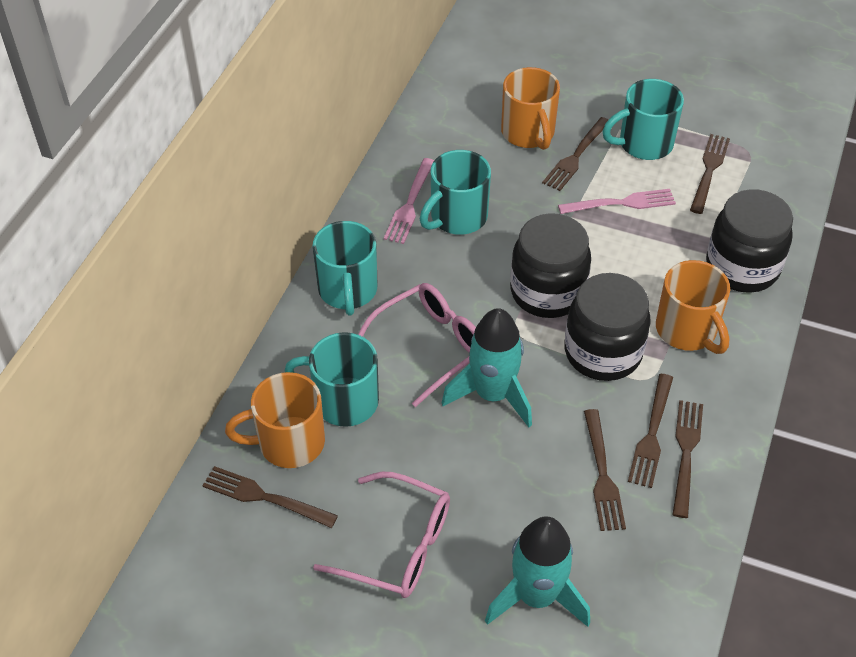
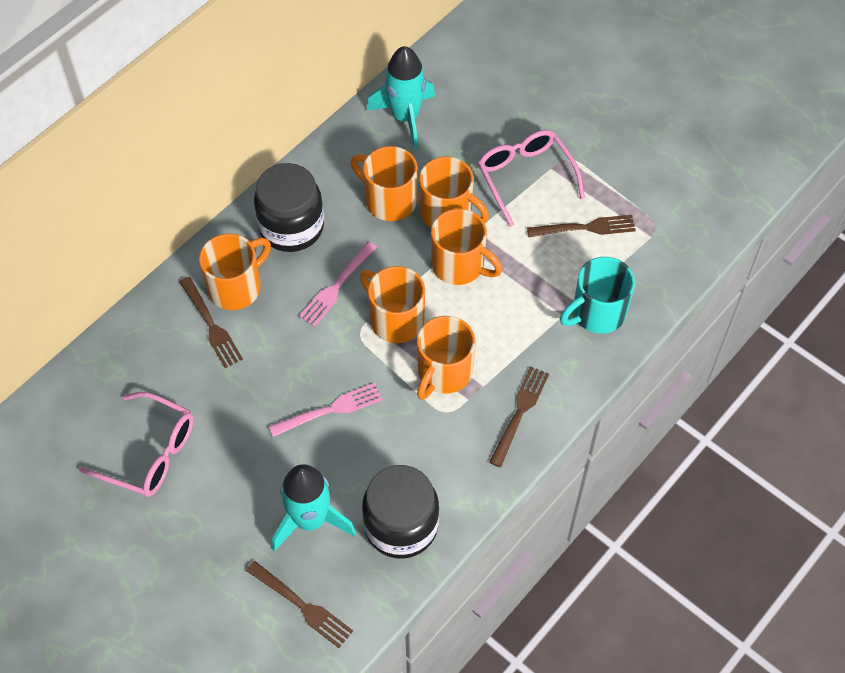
black jar: [510,213,591,318] [564,273,651,381] [706,189,793,293] = 3 -> [254,163,324,252] [362,465,439,559] = 2
brown fork: [203,466,338,528] [542,117,609,191] [584,409,626,531] [628,374,673,488] [673,400,703,518] [690,134,730,214] = 6 -> [180,277,243,368] [246,561,353,648] [489,367,549,467] [527,215,636,237] = 4
orange mug: [225,372,325,468] [501,67,560,150] [656,260,730,354] = 3 -> [199,234,271,310] [351,146,418,221] [360,266,425,343] [417,316,476,400] [419,157,489,228] [431,209,503,285] = 6
turquoise mug: [285,332,379,427] [313,221,377,316] [420,150,491,235] [602,79,684,160] = 4 -> [560,257,635,334] = 1

